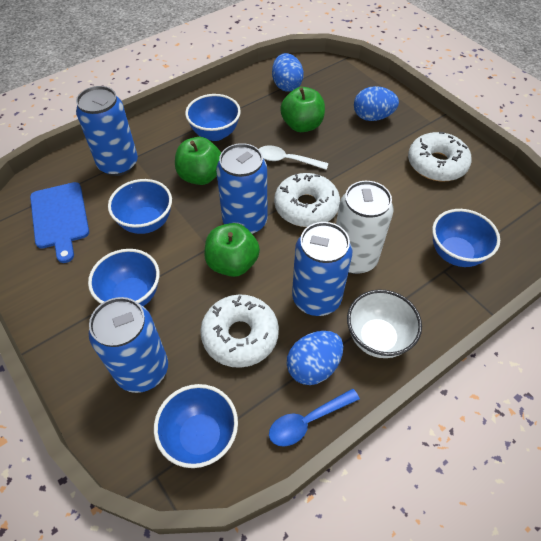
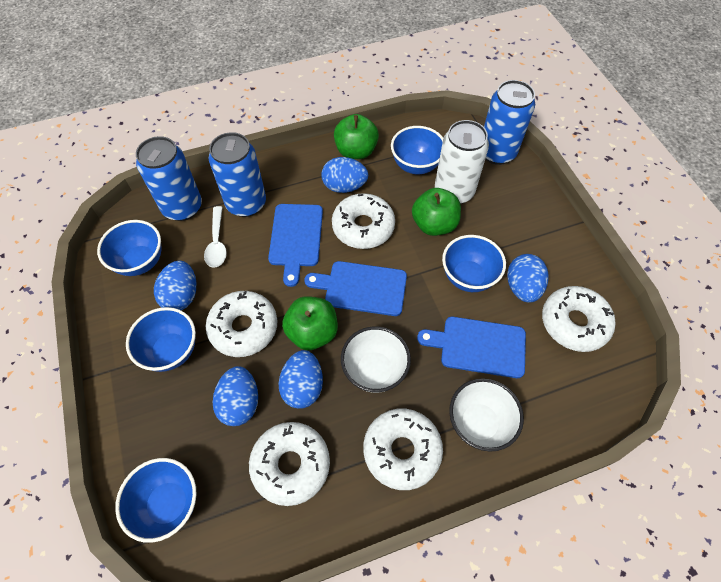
blue can: [76,86,138,176] [89,297,168,393] [216,143,268,234] [292,222,352,316] = 4 -> [136,136,202,221] [209,132,266,217] [484,80,535,165] = 3
blue cutting board: [30,182,89,263] = 1 -> [268,204,323,287] [304,261,407,316] [417,317,526,378] = 3
blue egg: [272,53,304,92] [287,331,343,385] [354,86,399,121] = 3 -> [154,261,196,310] [213,366,258,426] [278,350,323,409] [321,157,368,193] [507,254,549,303] = 5
blue spoon: [269,389,360,447] = 1 -> none = 0
white bowl: [347,290,422,358] = 1 -> [341,326,411,393] [449,378,524,452] = 2
white donut: [200,295,279,368] [274,173,340,227] [408,132,472,181] = 3 -> [206,291,277,357] [249,422,330,506] [332,193,395,249] [363,409,443,490] [542,286,615,352] = 5

